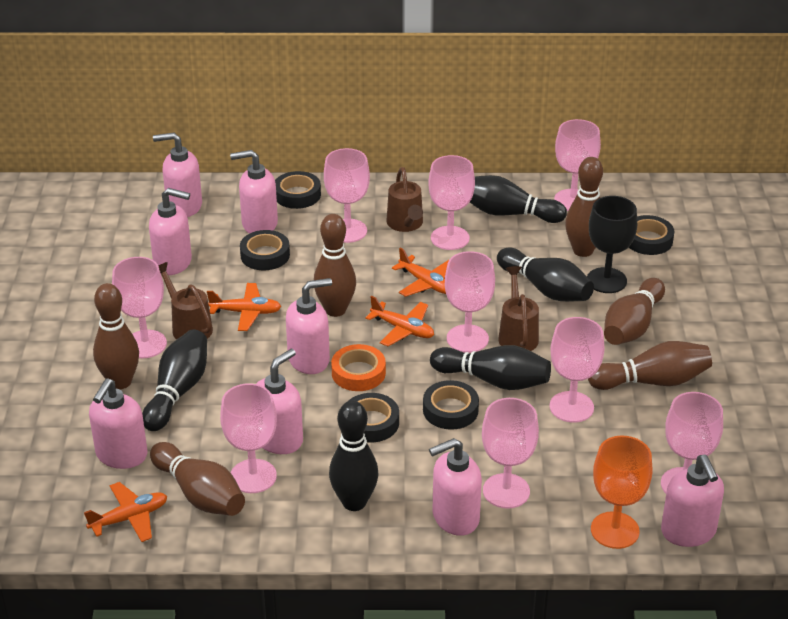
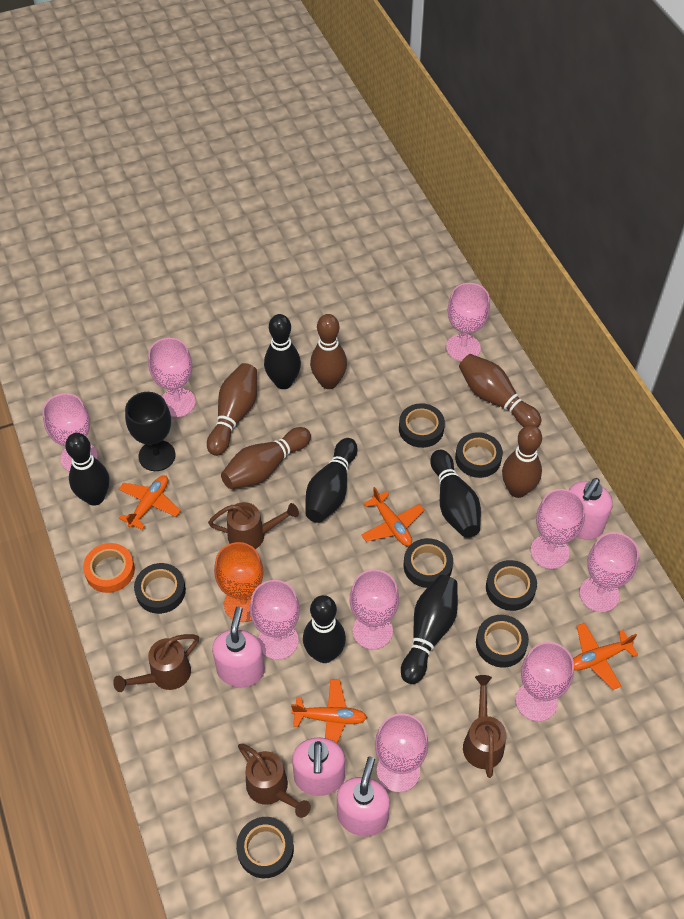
black bowling pin: [142,329,207,431] [329,401,379,511] [430,345,551,390] [470,175,567,223] [497,248,594,301] = 5 -> [65,433,109,506] [264,314,301,389] [303,595,346,663] [305,438,358,523] [401,575,458,684] [430,450,481,538] = 6
black tape: [240,230,290,270] [275,171,321,209] [349,393,399,443] [423,380,479,430] [629,215,674,255] = 5 -> [134,563,186,614] [236,817,294,878] [399,403,445,448] [404,538,453,588] [455,432,503,478] [476,615,529,668] [486,560,537,611] = 7
brown bowling pin: [93,283,139,389] [150,442,245,516] [314,214,356,317] [565,157,603,257] [588,341,712,390] [604,278,665,345] = 6 -> [207,363,257,456] [221,427,311,489] [310,314,347,389] [459,354,542,427] [502,425,542,498] = 5
brown watering can: [158,262,213,340] [386,167,423,232] [498,266,539,351] = 3 -> [113,634,199,692] [208,502,299,549] [238,744,311,818] [463,675,506,778] = 4
pink soap dispenser: [89,379,148,469] [149,188,192,275] [153,132,202,217] [230,150,278,234] [256,349,303,454] [286,278,332,374] [429,438,482,536] [661,455,724,547] = 8 -> [212,607,265,687] [292,737,345,796] [337,757,390,836] [569,478,613,540] = 4

